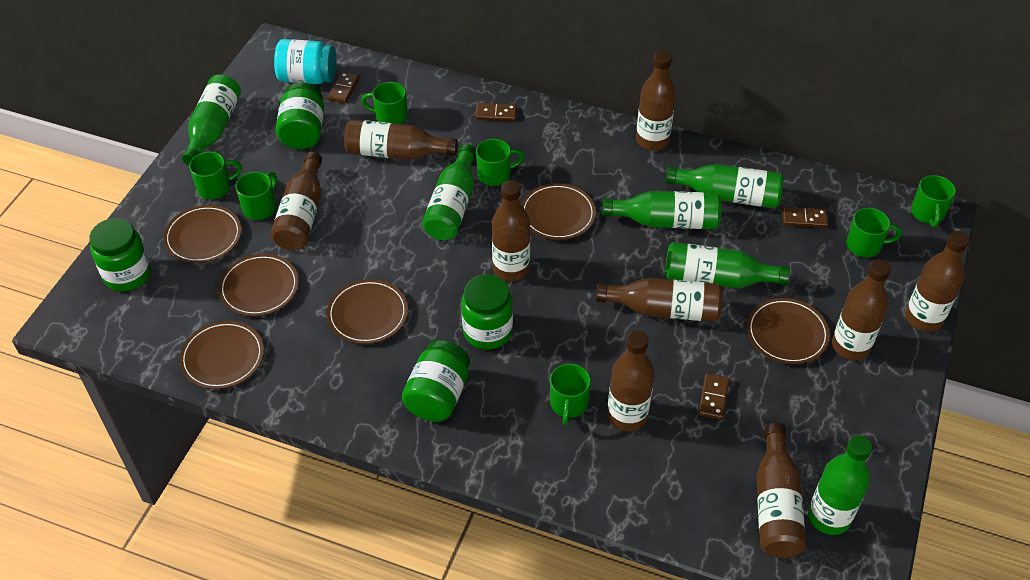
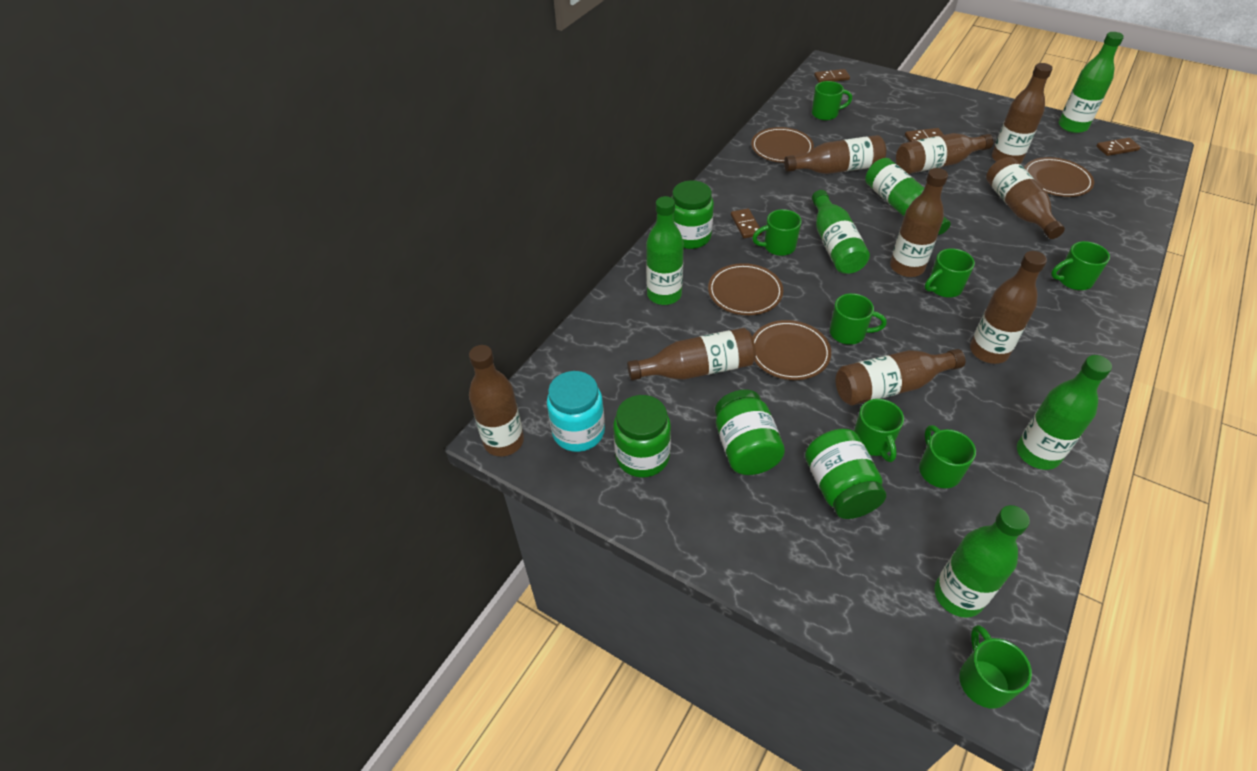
brown plate: [164,205,241,263] [180,321,264,389] [219,254,299,316] [327,279,408,344] [521,183,596,240] [747,298,830,364] = 6 -> [708,263,783,315] [751,127,814,163] [753,320,831,380] [1024,157,1094,197] = 4
green mug: [189,152,242,199] [235,172,277,220] [361,82,408,124] [476,139,524,186] [550,363,591,425] [846,208,902,257] [911,175,956,227] = 7 -> [752,209,801,256] [812,81,852,121] [830,293,887,345] [854,399,904,462] [919,425,976,488] [925,248,975,297] [959,625,1032,709] [1051,241,1110,290] = 8

